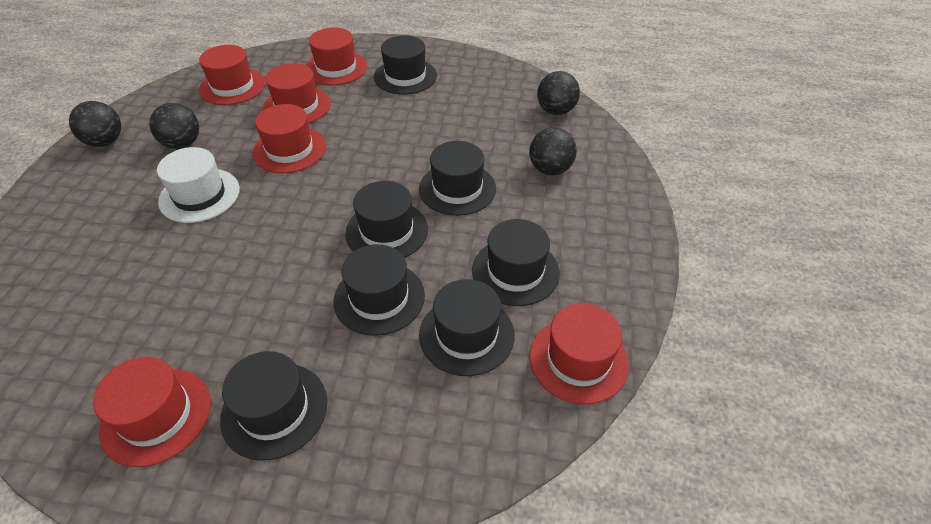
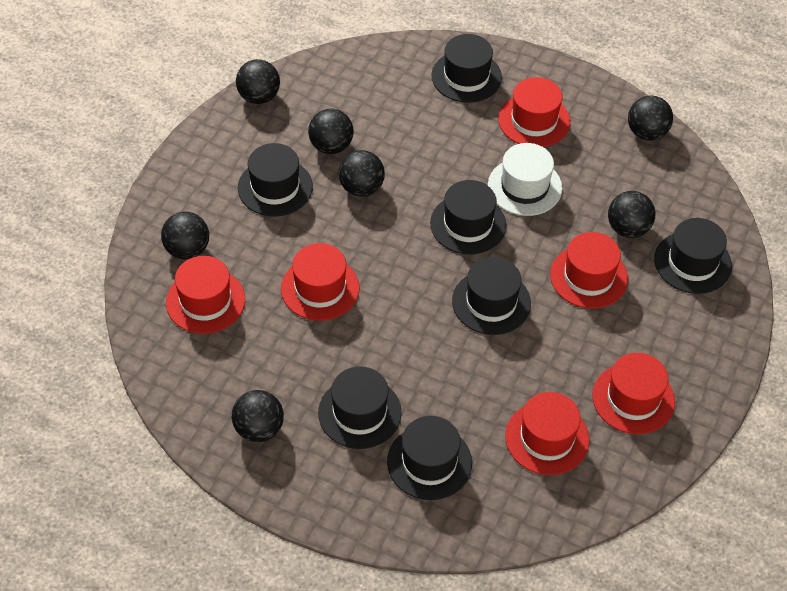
black ball: [69,101,121,147] [149,103,199,149] [529,127,577,175] [537,71,580,115] = 4 -> [161,212,209,259] [232,390,284,442] [236,59,280,104] [308,109,354,154] [338,150,385,197] [608,191,655,238] [628,96,673,140] = 7

